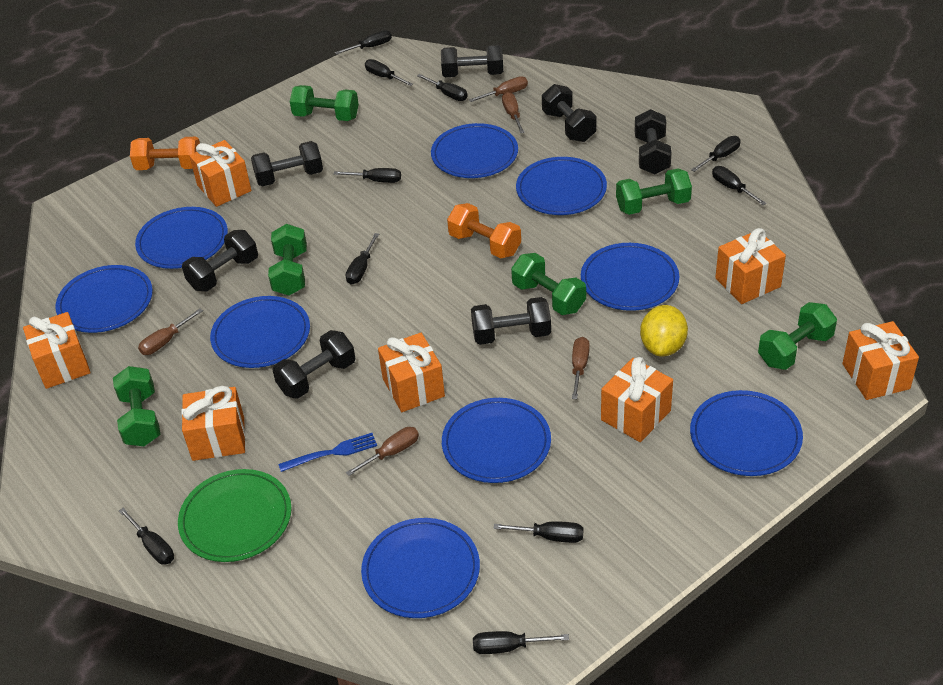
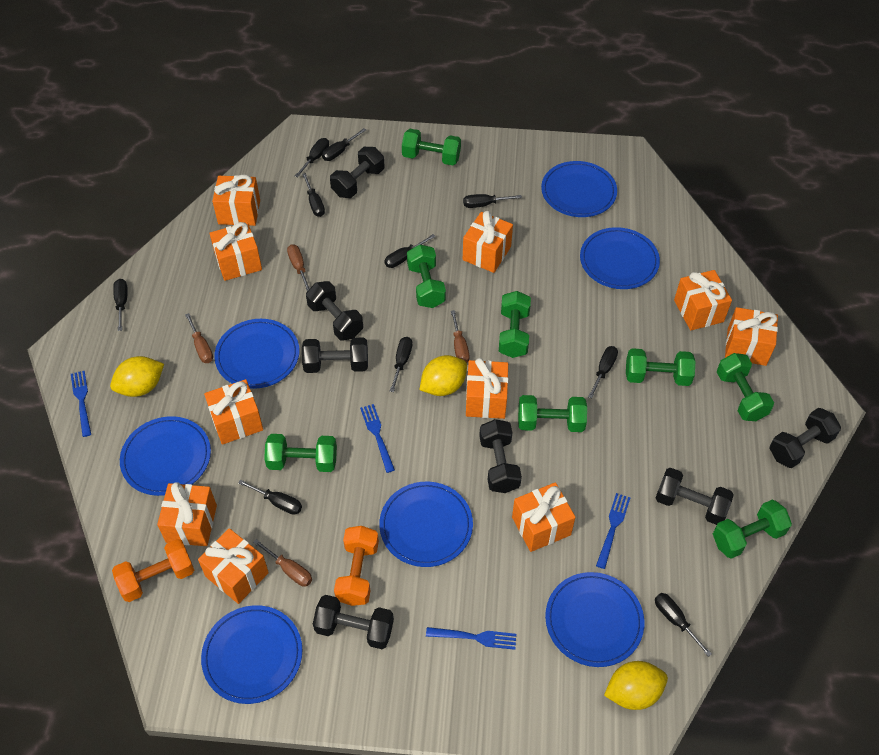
blue fork: [279,433,377,472] = 1 -> [71,371,91,437] [360,404,395,473] [426,627,516,650] [596,493,630,569] = 4
blue plate: [55,265,153,333] [135,207,228,269] [210,296,310,368] [361,518,480,618] [431,123,518,178] [442,398,551,483] [516,157,607,215] [581,243,679,311] [690,390,803,476] = 9 -> [120,416,211,496] [201,605,302,704] [214,319,299,389] [379,482,473,567] [541,161,617,217] [545,572,644,667] [580,227,660,289] = 7
brown screwdriver: [138,309,203,355] [346,427,419,476] [469,76,528,102] [502,92,525,133] [572,337,590,399] = 5 -> [185,313,213,363] [253,539,312,587] [287,244,310,291] [451,310,469,363] = 4
green dumbbell: [113,366,160,446] [268,224,307,296] [290,85,359,121] [511,253,586,315] [616,168,692,215] [758,302,837,370] = 6 -> [264,434,337,472] [402,129,461,165] [407,245,446,308] [499,291,531,358] [518,395,587,432] [626,348,695,386] [713,500,792,559] [717,353,774,421] = 8
green plate: [178,469,292,562] = 1 -> none = 0
orange gift: [23,312,91,389] [181,386,245,461] [189,140,251,207] [378,333,445,412] [601,357,673,442] [715,228,786,304] [842,321,919,400] = 7 -> [157,482,217,546] [198,528,269,604] [204,379,263,445] [209,222,262,281] [212,175,260,226] [463,211,513,273] [466,358,508,419] [512,482,575,552] [674,270,732,330] [725,307,778,366] = 10
yellow lemon: [640,305,688,357] = 1 -> [110,356,164,397] [420,355,467,396] [604,661,668,710] = 3

